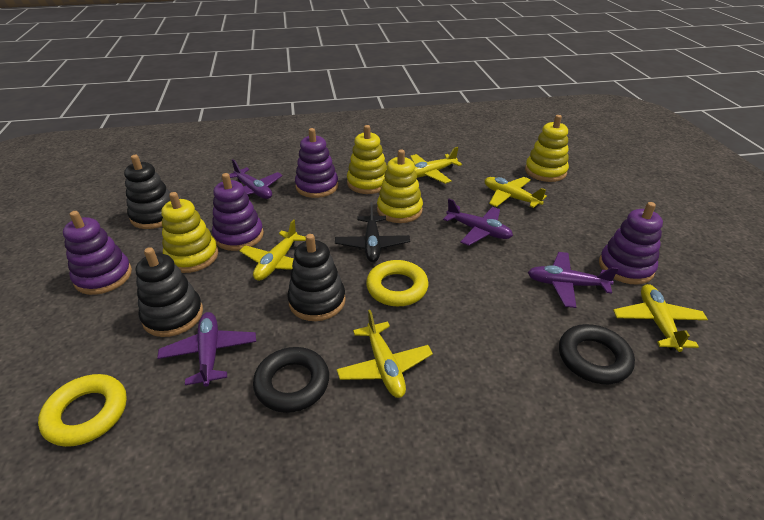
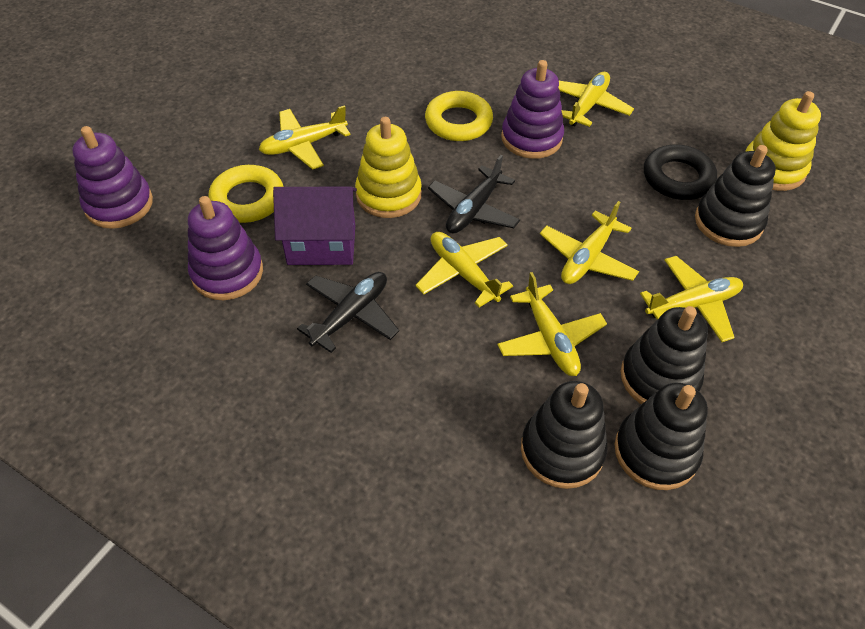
black plane: [335,202,410,262] = 1 -> [297,272,399,353] [428,155,520,234] = 2
black ring: [253,347,329,413] [559,324,635,384] = 2 -> [644,144,717,200] = 1
black stacking toy: [124,155,171,229] [136,247,203,337] [287,234,346,321] = 3 -> [521,381,607,489] [614,383,708,490] [621,306,708,404] [695,145,776,247] = 4
purple house: none = 0 -> [273,187,357,265] = 1
purple plane: [157,312,256,386] [229,159,283,199] [443,199,513,246] [528,252,618,308] = 4 -> none = 0
purple stacking toy: [63,211,132,295] [212,173,264,251] [295,128,338,198] [599,202,663,285] = 4 -> [73,126,153,229] [188,196,263,300] [501,60,564,159] = 3
yellow plane: [240,220,306,281] [337,310,433,398] [410,147,462,184] [485,177,547,208] [613,284,708,352] = 5 -> [259,105,351,170] [416,232,513,307] [497,272,607,376] [540,201,639,284] [558,72,634,127] [640,256,743,342] = 6
yellow stacking toy: [161,192,218,273] [347,125,387,194] [377,149,423,223] [525,115,569,182] = 4 -> [355,117,422,218] [745,91,821,191] = 2

